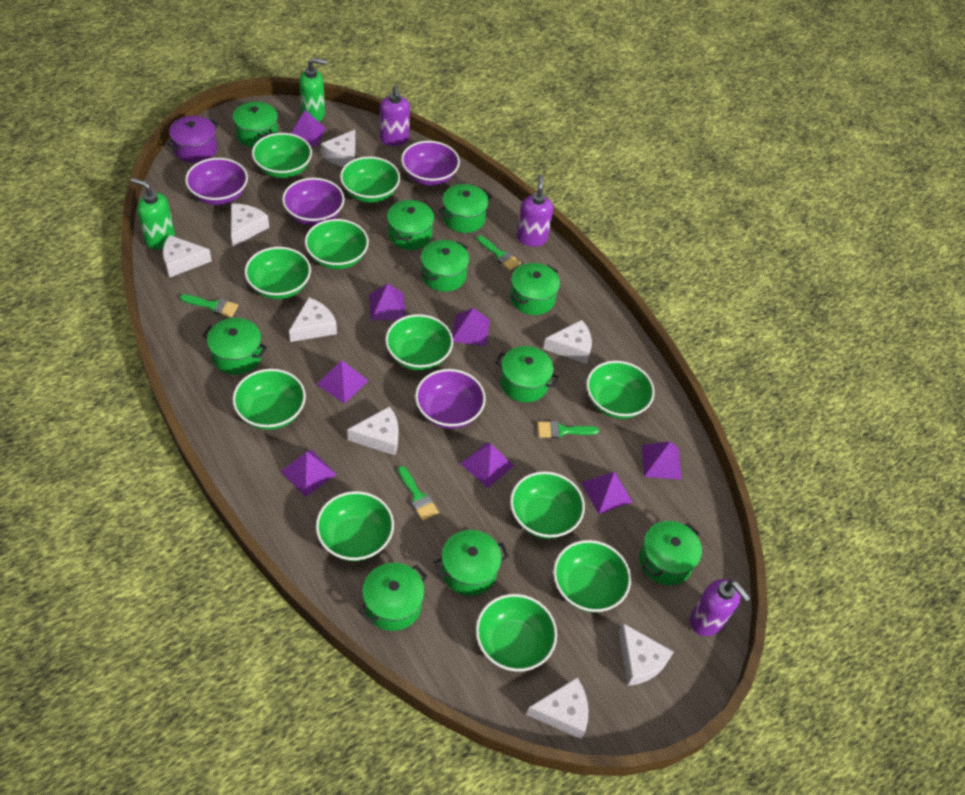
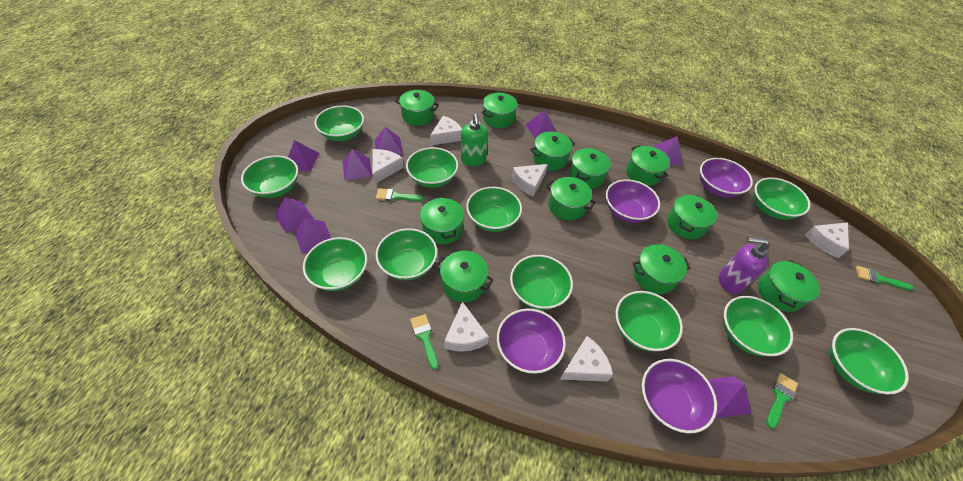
green pot: [202,318,267,375] [233,102,278,148] [359,563,427,631] [387,199,434,250] [421,240,470,292] [434,530,509,596] [439,184,492,233] [495,346,559,402] [510,263,560,315] [639,521,702,585] = 10 -> [395,90,439,126] [420,197,464,244] [435,251,494,302] [481,93,518,128] [530,131,575,171] [546,177,596,220] [569,148,611,189] [626,145,670,186] [632,244,691,294] [667,195,717,239] [758,260,820,312] = 11
green soap dispenser: [131,178,175,250] [299,58,327,122] = 2 -> [461,114,488,166] = 1
purple pot: [167,116,219,163] = 1 -> none = 0
purple soap dispenser: [380,85,410,146] [517,174,553,247] [690,579,751,636] = 3 -> [719,237,769,294] = 1
white cheese: [163,235,212,278] [231,203,269,246] [289,298,337,342] [321,130,355,167] [347,406,399,455] [526,678,589,739] [543,320,592,364] [619,623,674,686] = 8 -> [372,149,404,184] [430,116,462,145] [444,301,489,352] [512,164,548,197] [560,336,613,382] [805,222,849,258] = 6

